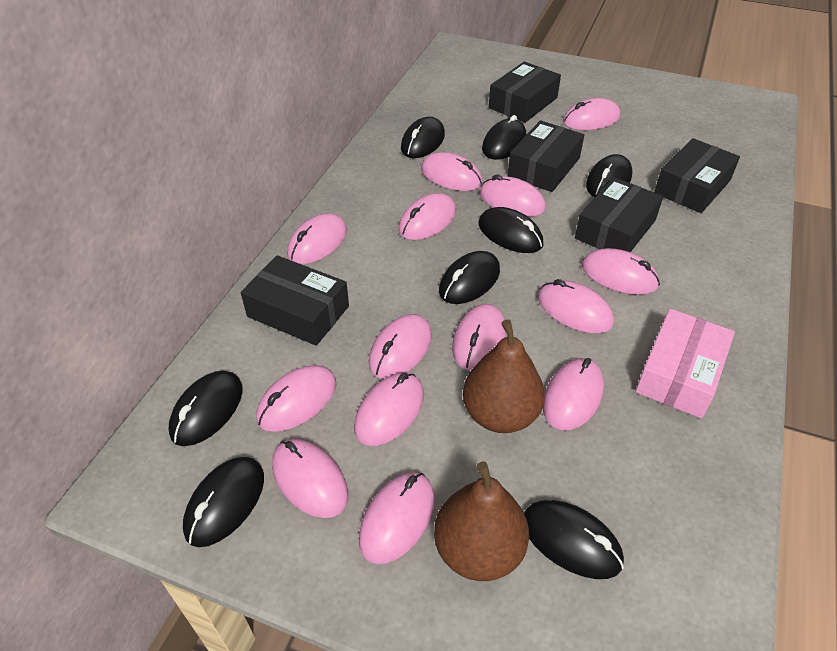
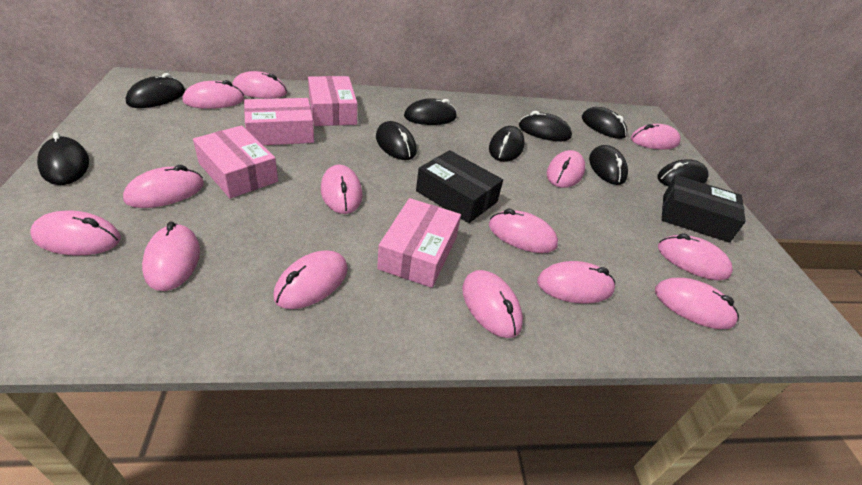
black box: [241,255,349,346] [489,61,561,123] [507,120,584,192] [575,177,663,252] [654,138,740,213] = 5 -> [416,150,503,223] [662,175,746,243] = 2
black mouse: [169,371,243,446] [183,457,264,547] [401,117,445,158] [439,251,500,304] [478,207,543,253] [482,115,526,160] [524,500,624,579] [586,154,632,197] = 8 -> [37,132,89,185] [126,73,185,108] [376,121,417,160] [404,98,457,125] [489,126,525,162] [519,111,572,141] [582,107,627,139] [589,145,628,185] [657,159,709,186] = 9
brown pear: [434,461,529,581] [463,319,545,433] = 2 -> none = 0
pink box: [635,309,735,418] = 1 -> [193,125,278,198] [244,98,314,145] [308,76,357,126] [377,198,461,288] = 4

